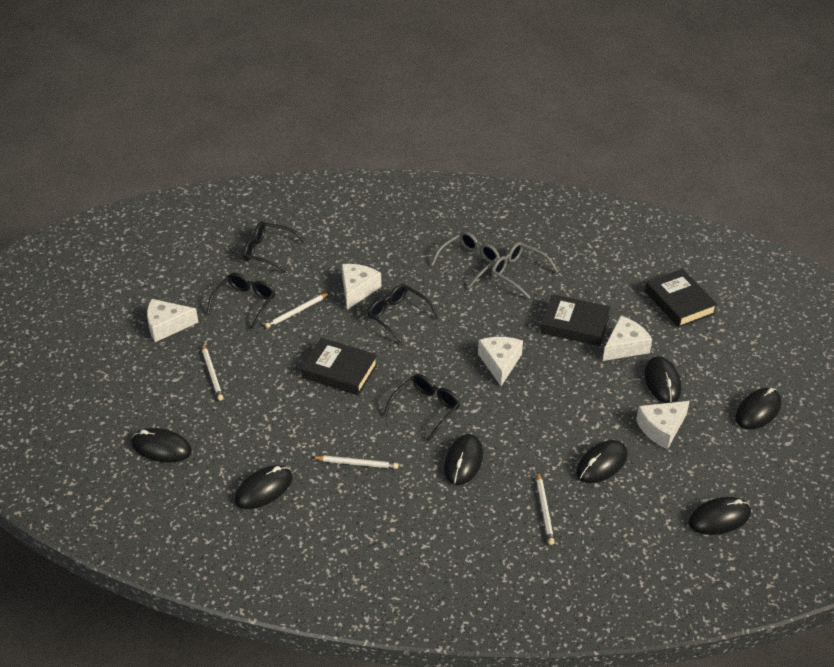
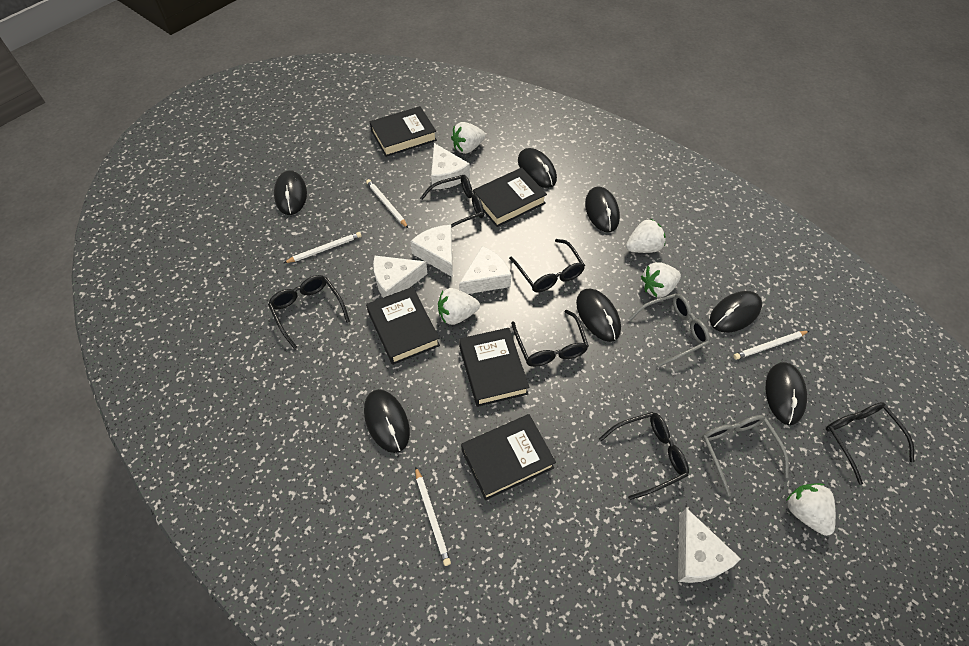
black book: [301,338,378,395] [541,294,611,346] [645,269,717,328] = 3 -> [366,287,440,365] [370,106,437,157] [459,328,530,407] [461,414,556,500] [473,168,547,227] = 5
black glasses: [206,273,275,330] [243,222,305,273] [368,284,439,344] [383,374,461,442] = 4 -> [268,275,350,349] [420,175,484,228] [509,239,585,293] [511,310,589,367] [599,412,689,500] [826,402,914,485] = 6
white strawberry: none = 0 -> [438,288,480,325] [451,122,485,154] [626,219,666,253] [641,262,681,298] [786,483,836,536] = 5

